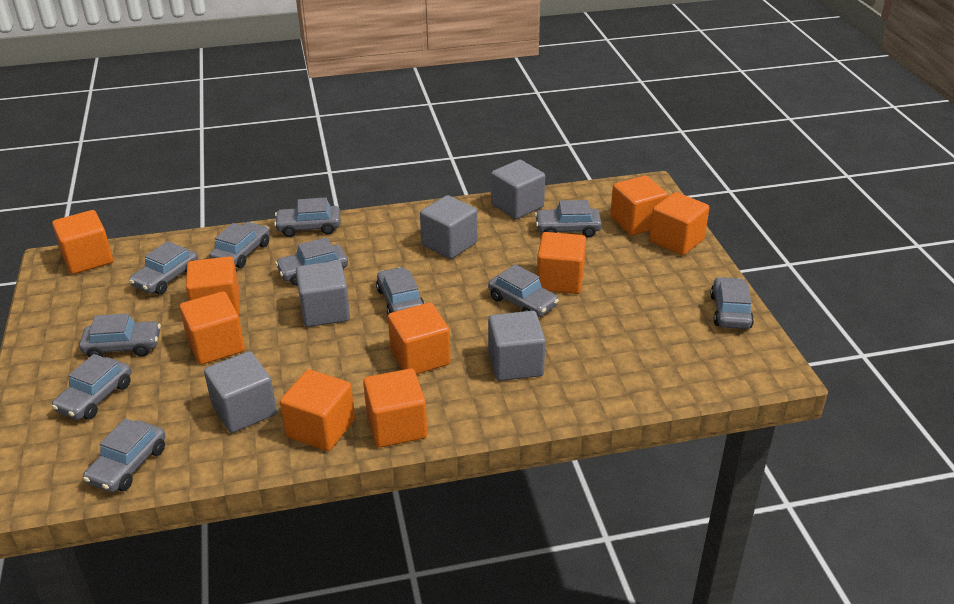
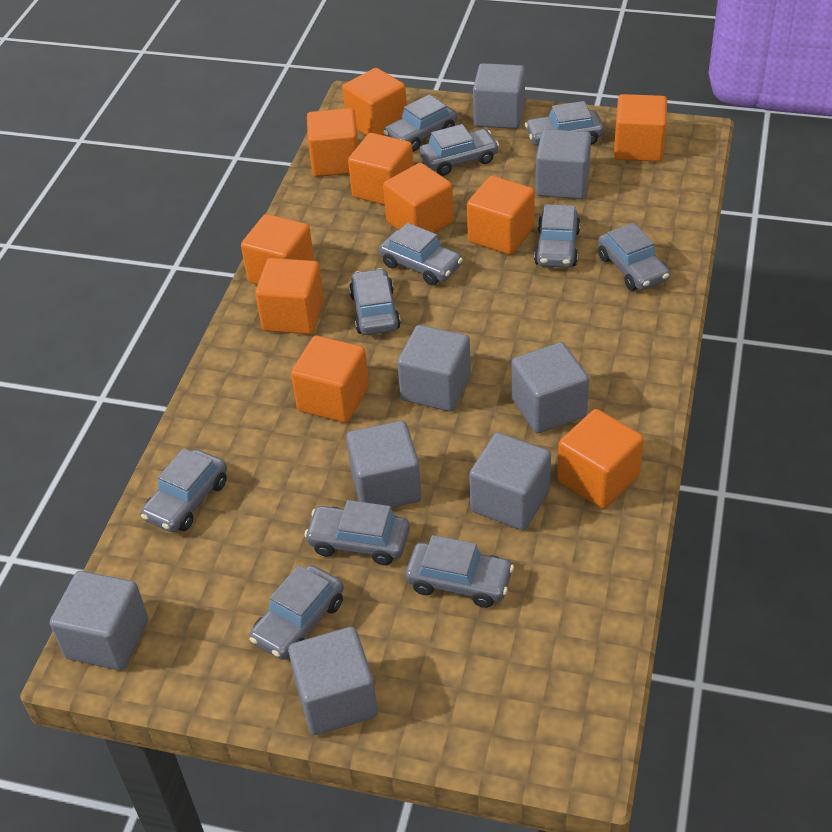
grey cube: [204,351,277,433] [296,261,350,327] [420,195,477,259] [488,311,546,381] [491,160,545,219] = 5 -> [50,571,148,671] [288,627,378,735] [346,421,422,508] [397,325,471,411] [469,432,551,530] [473,63,525,129] [511,342,589,434] [535,129,591,199] = 8
orange cube: [52,210,113,274] [180,291,245,365] [186,256,240,316] [280,369,355,451] [363,369,427,448] [388,302,450,374] [537,232,586,294] [610,175,668,236] [649,192,709,256] = 9 -> [241,214,314,285] [255,258,324,334] [291,336,369,423] [307,108,358,177] [342,68,407,136] [348,133,413,205] [383,163,454,233] [467,176,535,255] [557,409,644,509] [614,94,667,162] = 10

